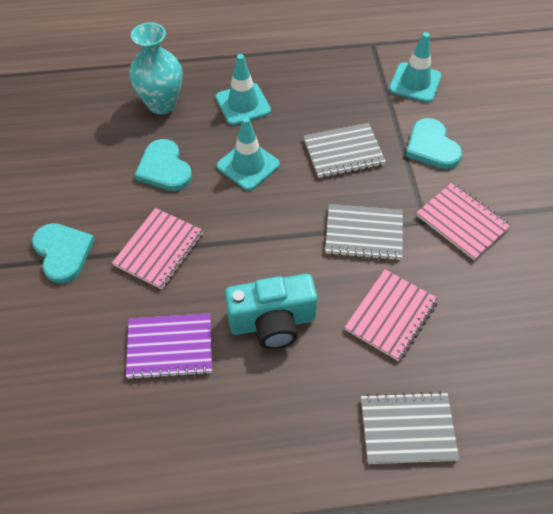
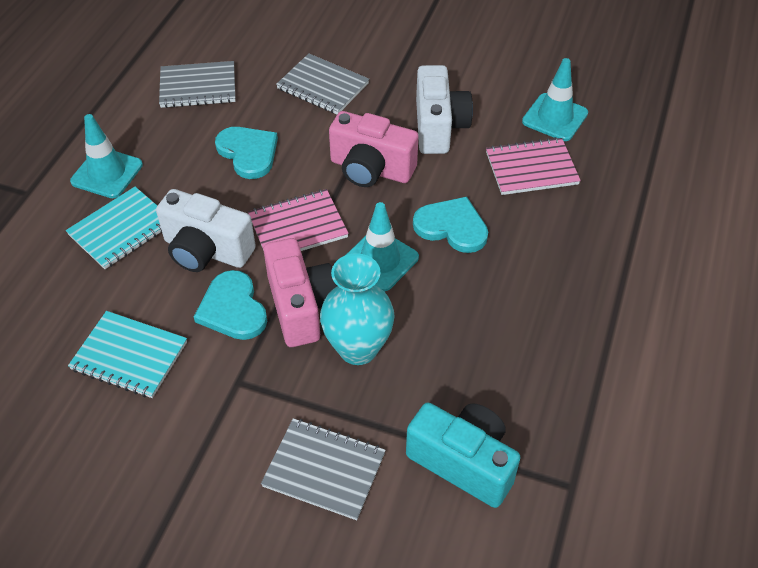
pink camera: none = 0 -> [264,238,337,347] [329,111,419,187] = 2
pink notebook: [112,208,203,289] [344,269,438,361] [416,182,511,260] = 3 -> [248,189,349,251] [486,137,581,195] = 2
purple notebook: [126,313,212,380] = 1 -> none = 0
turquoise notebook: none = 0 -> [66,187,162,269] [68,311,187,398] = 2
white camera: none = 0 -> [156,189,256,272] [416,65,473,154] = 2

